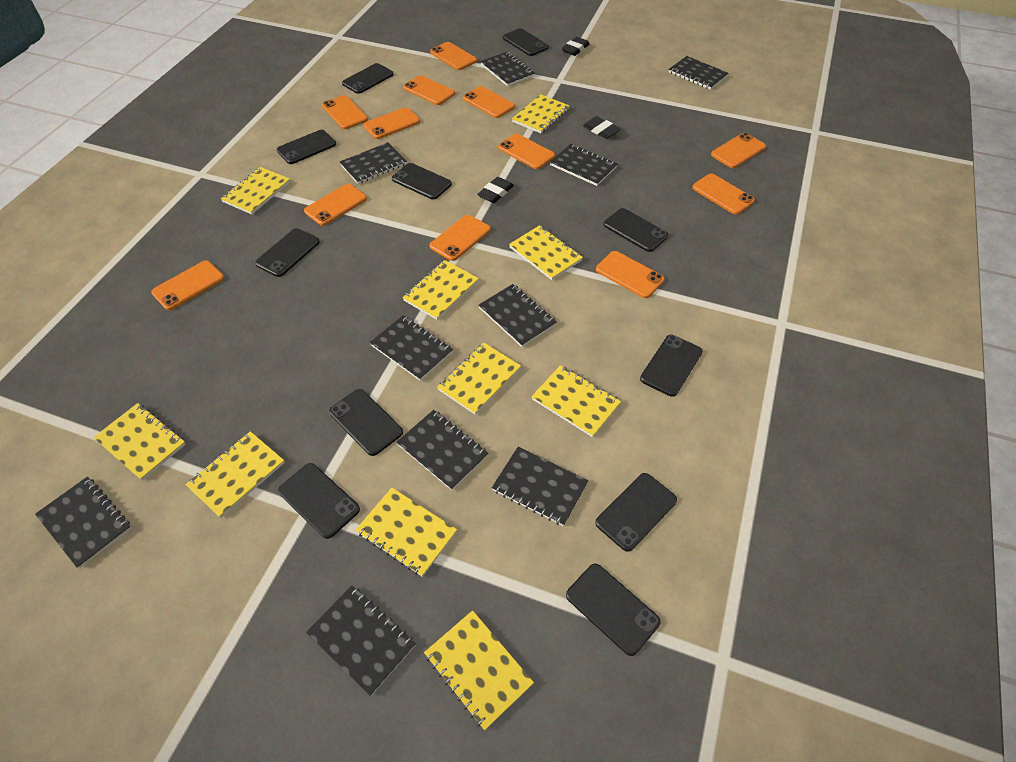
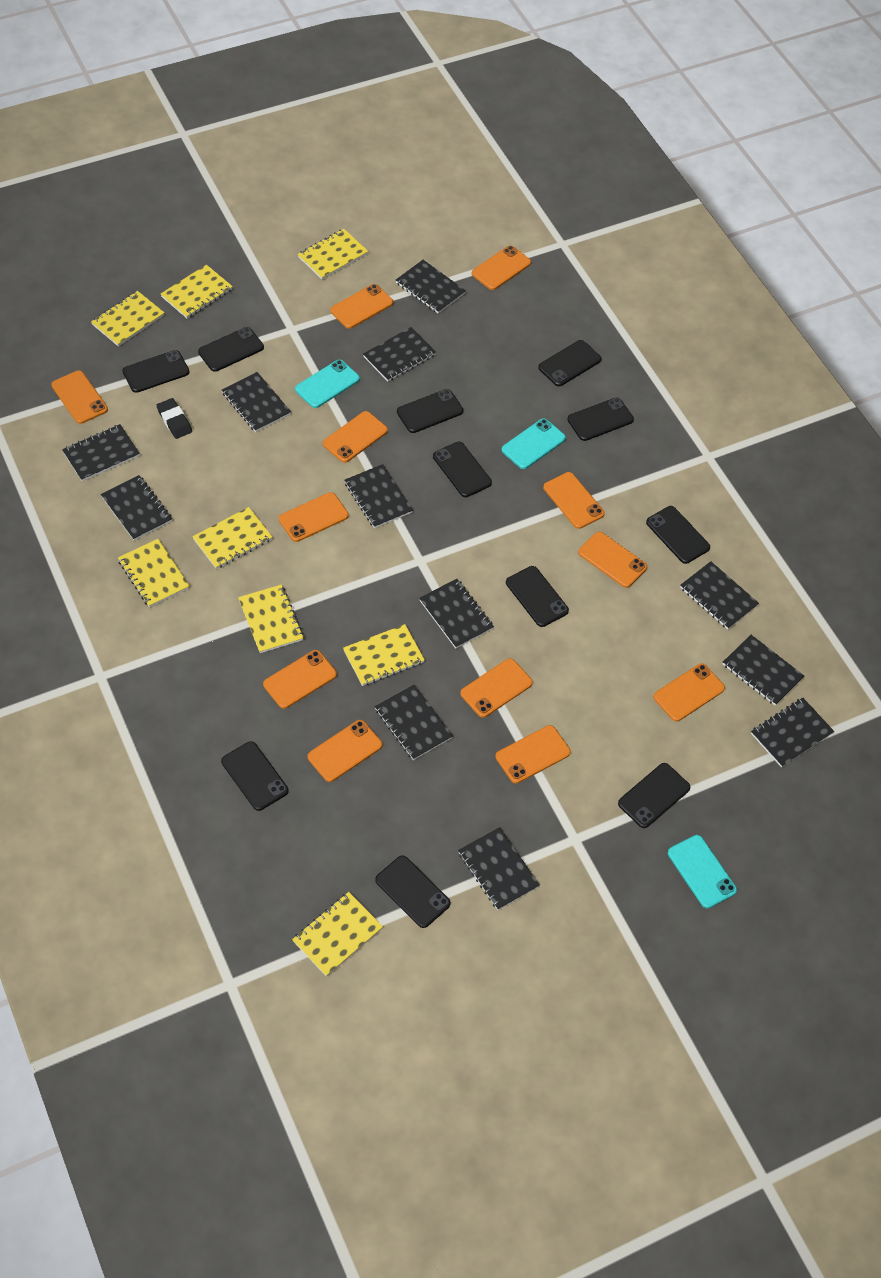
black eraser: [477,177,514,203] [562,37,590,56] [583,116,621,139] = 3 -> [156,398,192,439] = 1
black notebook: [35,477,132,569] [306,585,416,696] [340,142,407,184] [370,315,453,381] [396,410,489,490] [479,284,557,347] [480,52,535,86] [492,447,588,526] [550,144,617,186] [669,56,728,90] = 10 -> [62,424,140,481] [101,475,172,541] [222,372,291,432] [345,464,413,528] [363,327,436,381] [375,685,453,760] [396,260,466,314] [419,579,494,649] [458,827,540,910] [680,561,759,629] [723,635,804,705] [751,698,834,768] = 12
turquoise phone: none = 0 -> [295,360,360,408] [501,418,566,469] [668,835,737,908] = 3
yellow notebook: [93,403,186,481] [185,431,285,518] [221,167,290,214] [356,488,457,577] [403,260,479,320] [424,610,534,730] [437,343,521,415] [509,225,583,280] [512,94,570,133] [531,365,621,437] = 10 -> [91,291,164,346] [118,539,189,607] [161,265,233,318] [192,507,272,569] [238,585,304,653] [292,892,383,977] [298,229,368,279] [343,624,425,686] = 8

